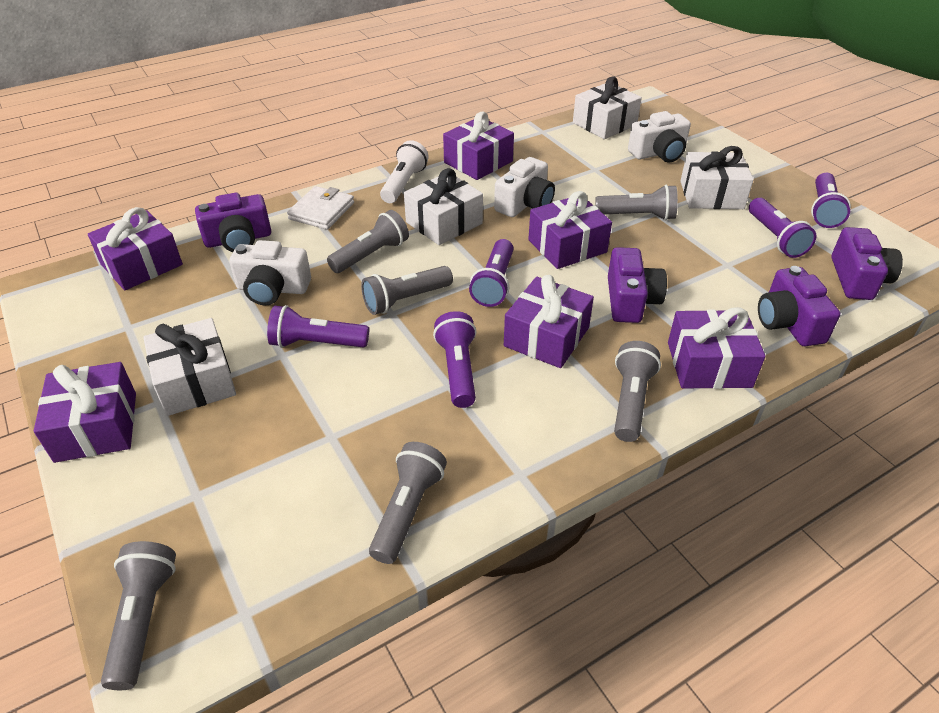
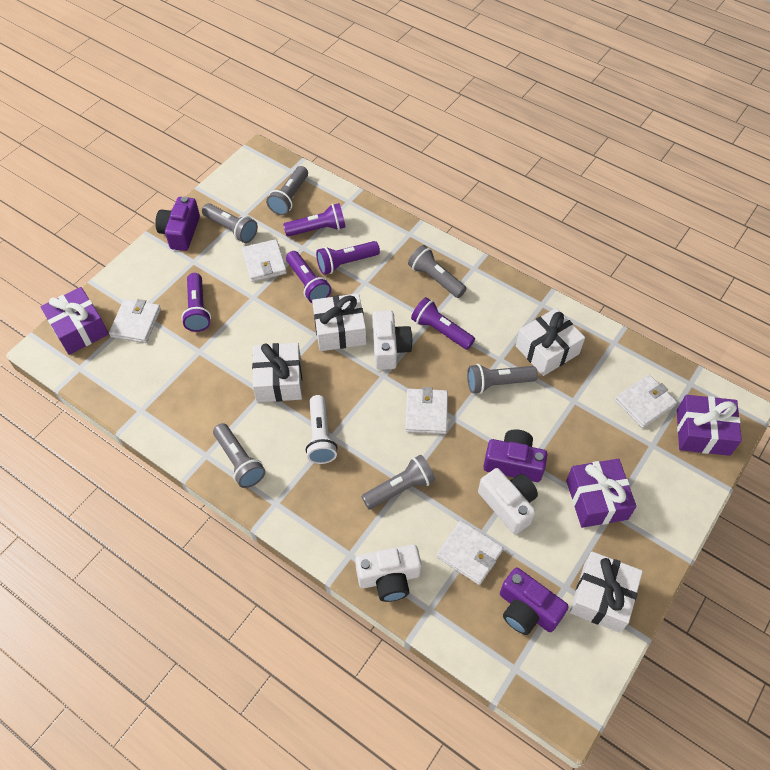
purple camera: [195,193,271,252] [608,247,667,323] [758,266,840,346] [831,227,903,300] = 4 -> [155,196,200,251] [483,430,547,482] [500,568,569,635] = 3
purple gift: [34,362,136,463] [88,207,183,290] [443,112,514,180] [504,275,594,368] [528,191,612,269] [668,307,765,389] = 6 -> [41,287,109,355] [566,459,636,528] [677,395,742,456] = 3
white wallet: [287,186,354,230] = 1 -> [109,299,161,343] [242,239,287,282] [405,387,448,434] [436,521,503,585] [615,375,677,428] = 5

